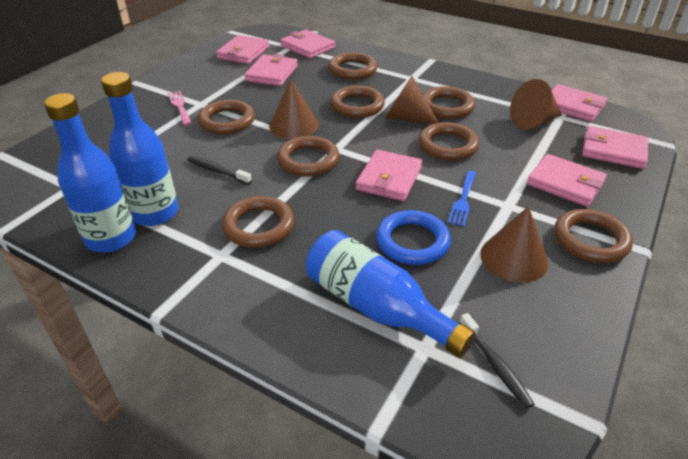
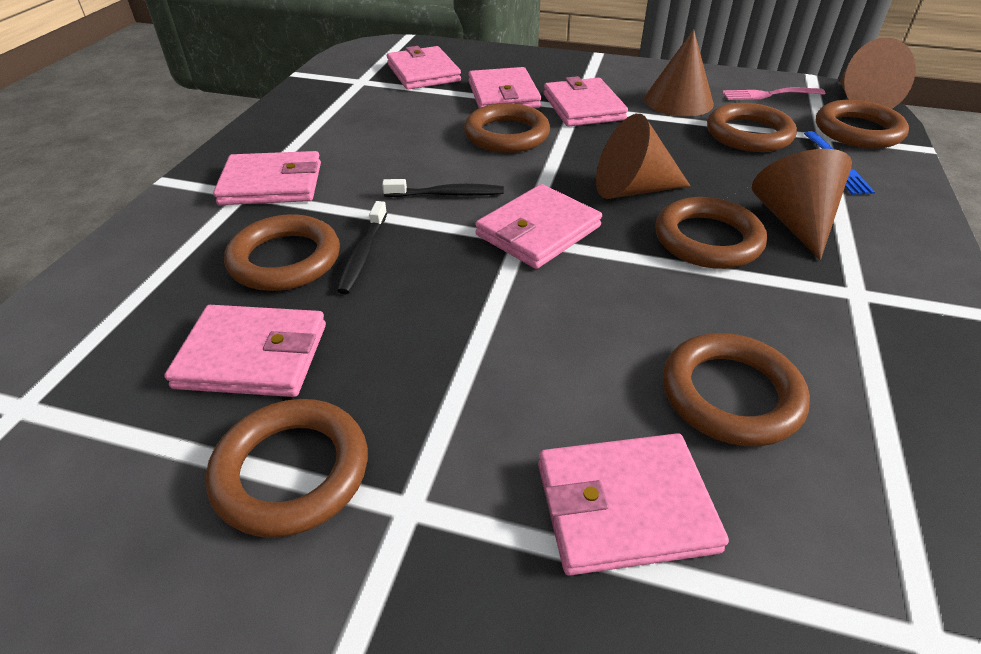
blue bottle: [44,93,136,253] [101,72,178,226] [306,230,476,358] = 3 -> none = 0
blue ring: [376,210,451,265] = 1 -> none = 0
brown ring: [198,100,255,134] [222,196,294,248] [277,136,339,177] [328,52,377,80] [330,85,385,118] [418,122,479,161] [423,86,475,119] [554,209,633,263] = 8 -> [206,399,368,538] [224,214,340,291] [464,103,550,153] [655,197,767,269] [663,333,810,446] [707,103,797,152] [816,100,909,149] = 7

